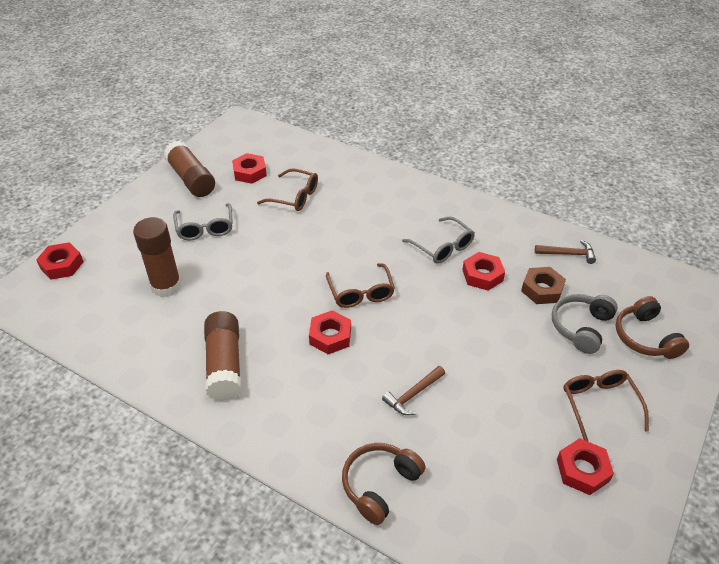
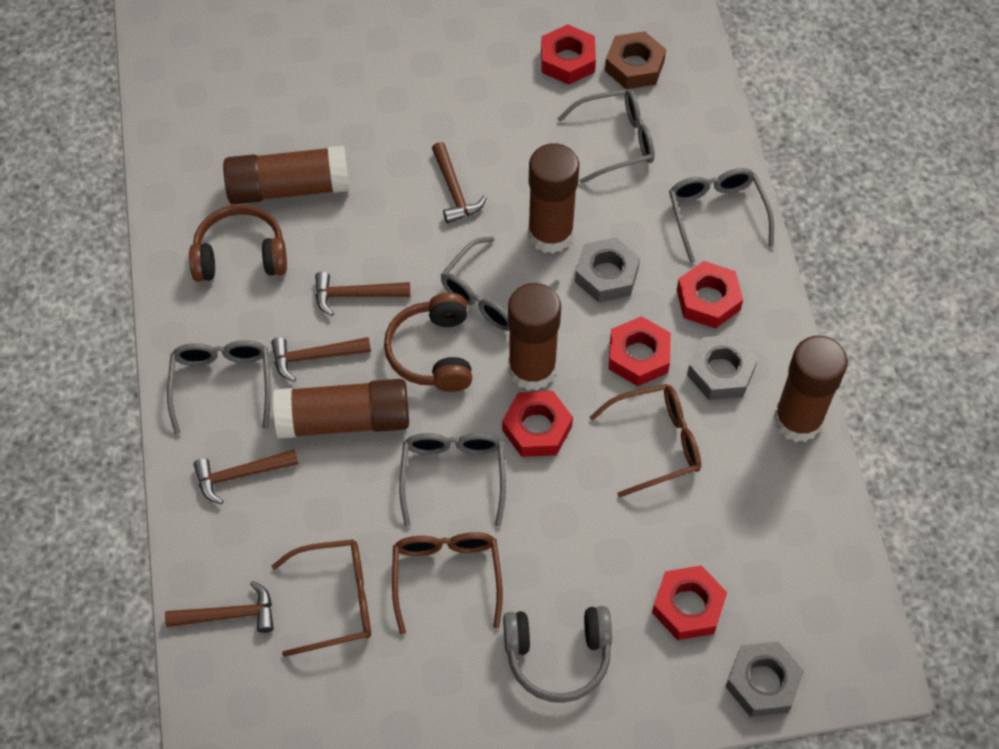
brown glue stick: [133,217,182,297] [164,141,215,197] [204,311,241,401] = 3 -> [223,146,350,205] [273,379,409,439] [508,283,561,390] [528,143,579,254] [773,335,848,442] = 5
brown hammer: [382,366,445,415] [535,240,596,264] = 2 -> [165,581,274,633] [194,449,299,504] [271,337,371,382] [315,272,410,316] [432,142,487,223] = 5
grey glasses: [173,203,233,240] [402,216,475,264] = 2 -> [167,340,271,434] [399,433,506,527] [441,237,559,331] [557,89,655,184] [669,168,774,263] = 5
grey nut: none = 0 -> [575,237,640,303] [687,335,758,400] [725,641,804,717] = 3

